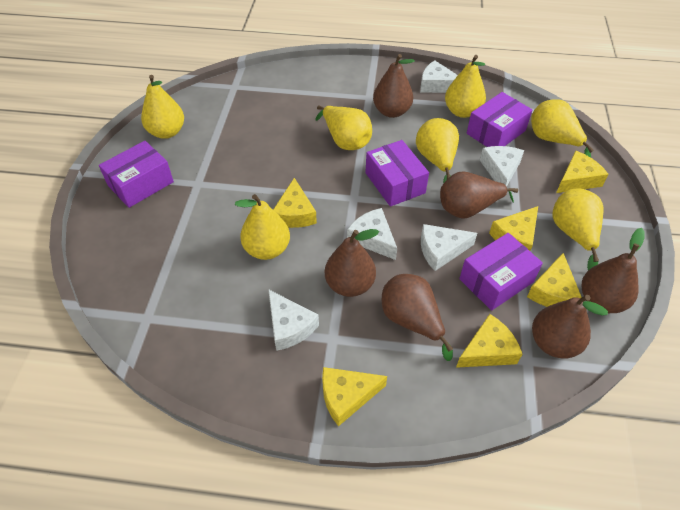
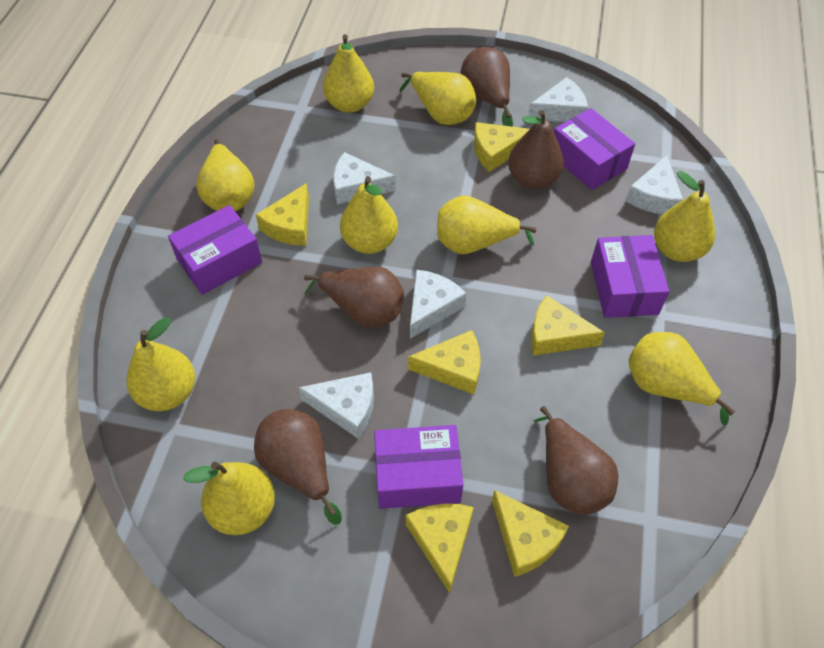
brown pear: [325,229,379,297] [373,54,415,118] [382,274,453,361] [440,171,518,219] [532,295,608,359] [582,228,645,313] = 6 -> [254,409,342,525] [304,267,404,328] [460,47,513,127] [508,110,564,189] [533,406,618,515] = 5
yellow pear: [141,75,184,139] [235,194,290,260] [315,106,372,150] [416,118,459,184] [445,55,486,118] [531,99,594,157] [552,188,604,270] = 7 -> [127,317,195,411] [183,462,275,535] [197,139,255,211] [323,34,374,113] [340,176,398,254] [399,72,476,125] [437,195,536,254] [628,332,735,426] [654,171,715,262] = 9

